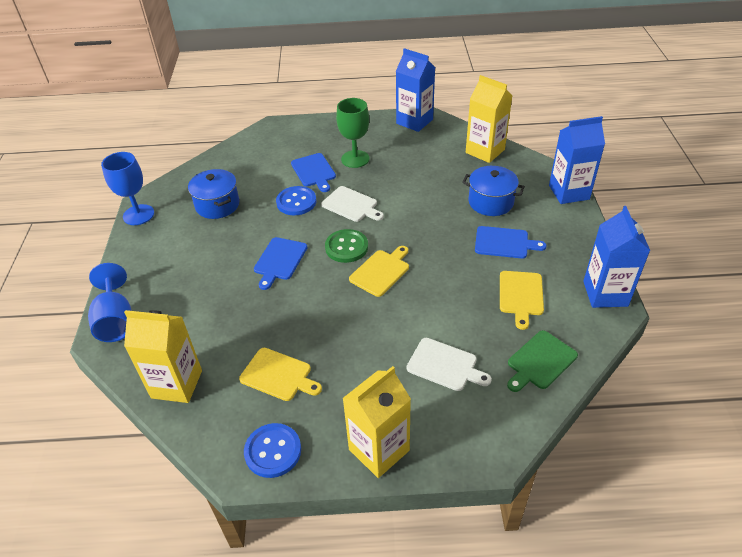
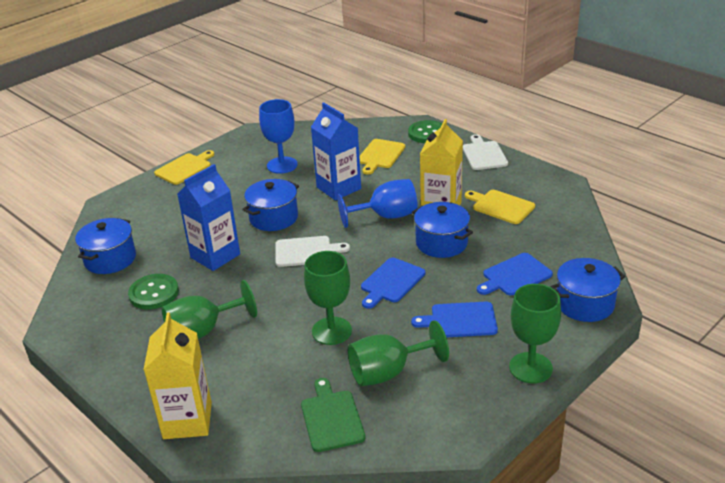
blue button: [244,423,301,478] [276,186,316,215] = 2 -> none = 0
blue carton: [396,48,435,132] [549,116,605,204] [583,206,650,308] = 3 -> [177,164,240,271] [311,102,361,200] = 2
blue pot: [188,169,240,219] [462,166,525,216] = 2 -> [75,218,136,274] [242,179,299,231] [412,202,473,258] [550,258,626,322] = 4
green button: [325,229,368,263] = 1 -> [128,274,179,309] [408,120,442,143] = 2
green goblet: [336,98,370,168] = 1 -> [162,280,257,339] [304,251,352,345] [348,320,449,386] [509,284,561,383] = 4
yellow carton: [124,310,202,403] [342,366,411,478] [466,75,512,163] = 3 -> [143,312,212,439] [420,119,463,206] = 2

